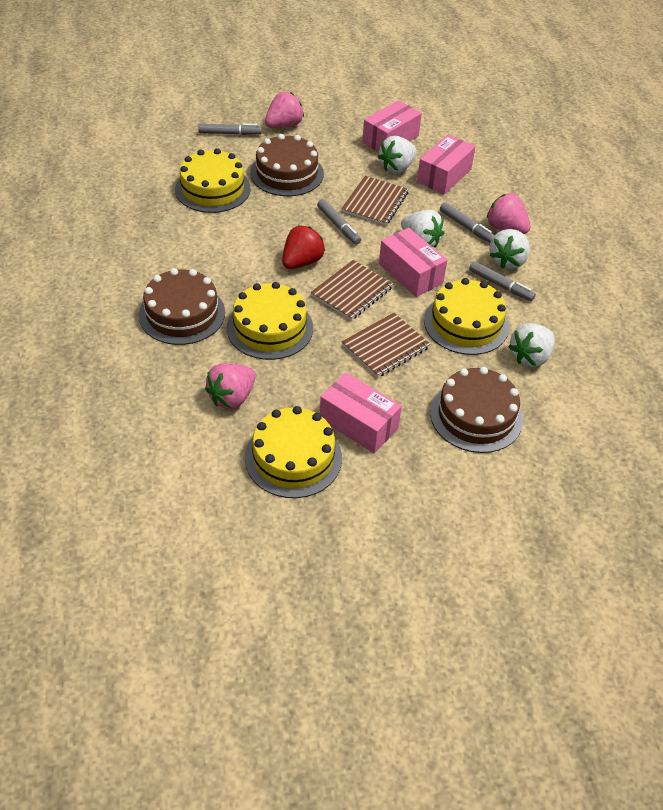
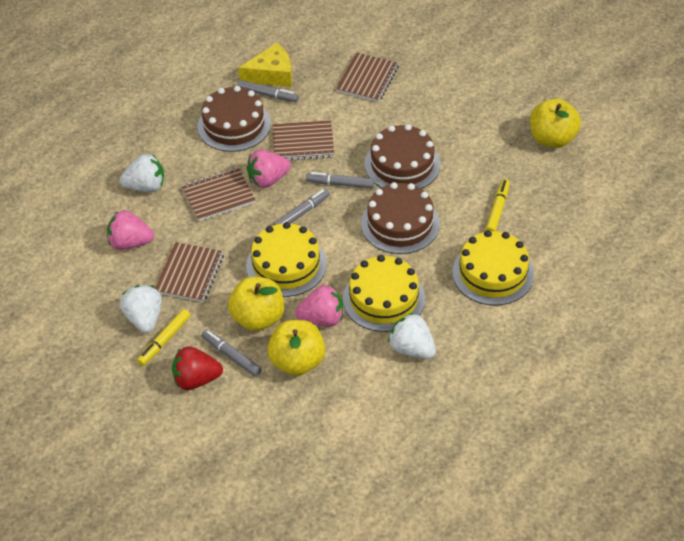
brown notebook: [311,260,393,320] [341,176,409,226] [342,313,430,378] = 3 -> [155,242,224,302] [182,167,256,221] [273,120,334,160] [336,52,399,102] = 4
pink box: [320,373,402,453] [362,100,422,152] [379,228,447,297] [417,135,476,194] = 4 -> none = 0
white strawberry: [378,136,417,174] [401,210,444,248] [489,229,530,269] [508,323,555,367] = 4 -> [120,154,164,192] [120,285,162,333] [388,313,436,359] = 3
yellow apple: none = 0 -> [228,277,284,331] [267,320,326,376] [530,98,581,148] = 3
yellow cake: [175,148,251,213] [227,282,313,360] [245,406,342,498] [424,278,509,355] = 4 -> [246,222,327,297] [343,255,425,332] [452,230,534,306] = 3
yellow cheese: none = 0 -> [238,43,292,87] = 1
yellow marker: none = 0 -> [137,309,190,366] [486,179,510,231] = 2

